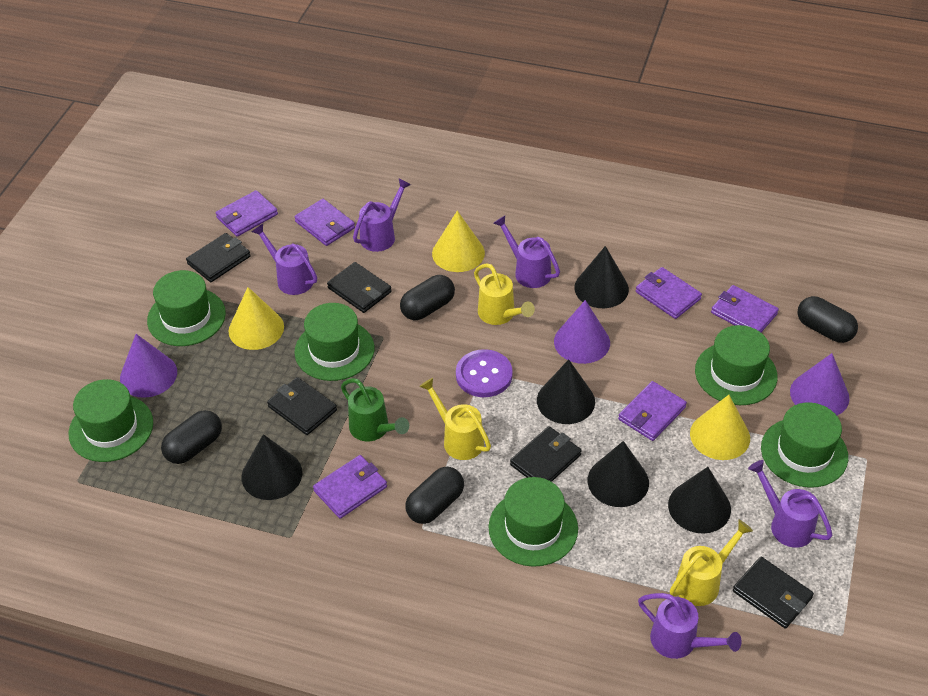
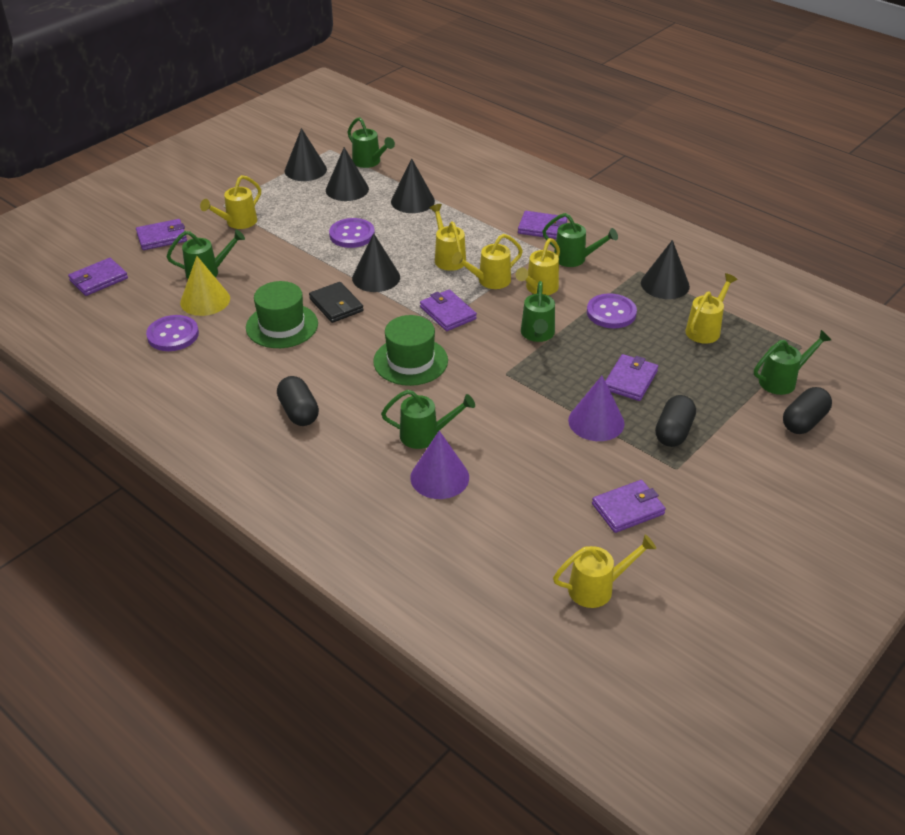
black capsule: [161,410,222,464] [400,275,455,320] [405,467,464,524] [797,296,858,343] = 4 -> [277,376,319,426] [655,395,696,447] [783,387,832,434] = 3
black wallet: [186,233,251,282] [267,377,337,435] [327,262,392,313] [510,426,582,482] [733,557,814,629] = 5 -> [309,282,364,323] = 1
green hat: [69,379,153,462] [147,270,226,346] [295,303,374,381] [488,477,578,567] [695,325,778,405] [761,402,848,488] = 6 -> [246,281,318,348] [373,315,448,386] = 2
green watering can: [341,378,409,441] = 1 -> [167,229,245,279] [348,117,395,168] [381,390,475,449] [521,281,555,342] [542,213,618,267] [754,330,831,395] = 6
purple button: [456,349,513,397] = 1 -> [146,315,199,351] [329,218,375,248] [587,294,637,328] = 3
purple cone: [120,334,177,398] [554,300,610,364] [790,353,849,415] = 3 -> [410,431,469,499] [568,376,625,441] = 2
purple watering can: [252,224,317,295] [353,179,411,252] [493,216,560,288] [638,593,742,659] [748,460,832,548] = 5 -> none = 0
yellow cone: [228,287,284,350] [432,211,485,272] [690,395,750,460] = 3 -> [180,256,230,316] = 1
yellow watering can: [419,378,491,460] [474,263,535,325] [670,520,753,606] = 3 -> [200,175,261,229] [430,204,466,271] [452,234,523,289] [516,238,560,295] [553,535,656,608] [685,273,738,344] = 6

